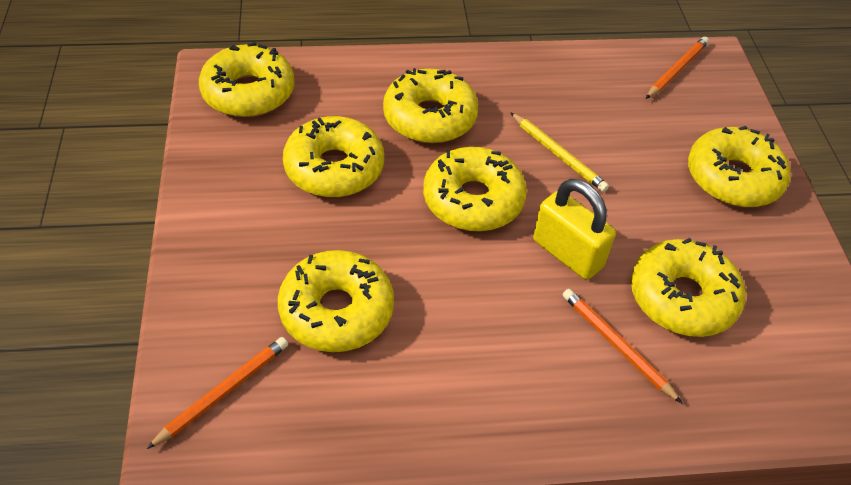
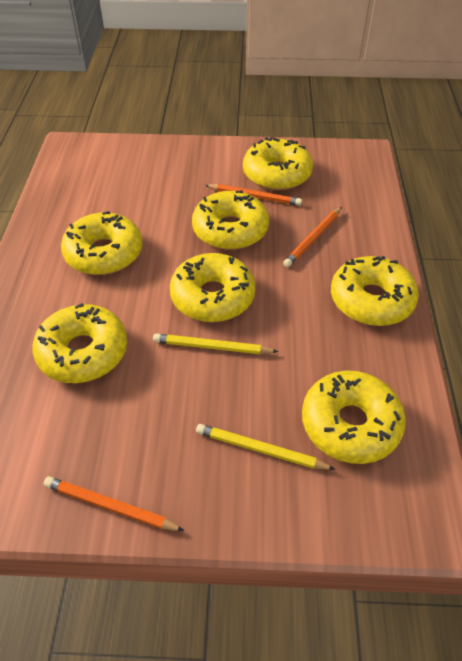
yellow padlock: [533,179,616,280] = 1 -> none = 0
yellow pencil: [510,112,609,192] = 1 -> [153,334,278,354] [196,424,335,470] = 2

